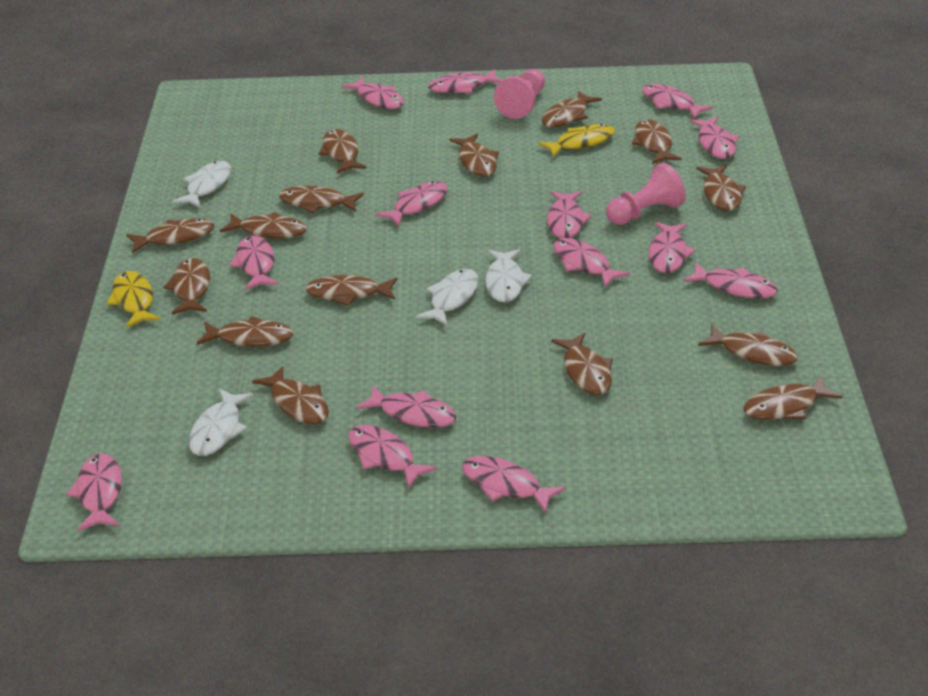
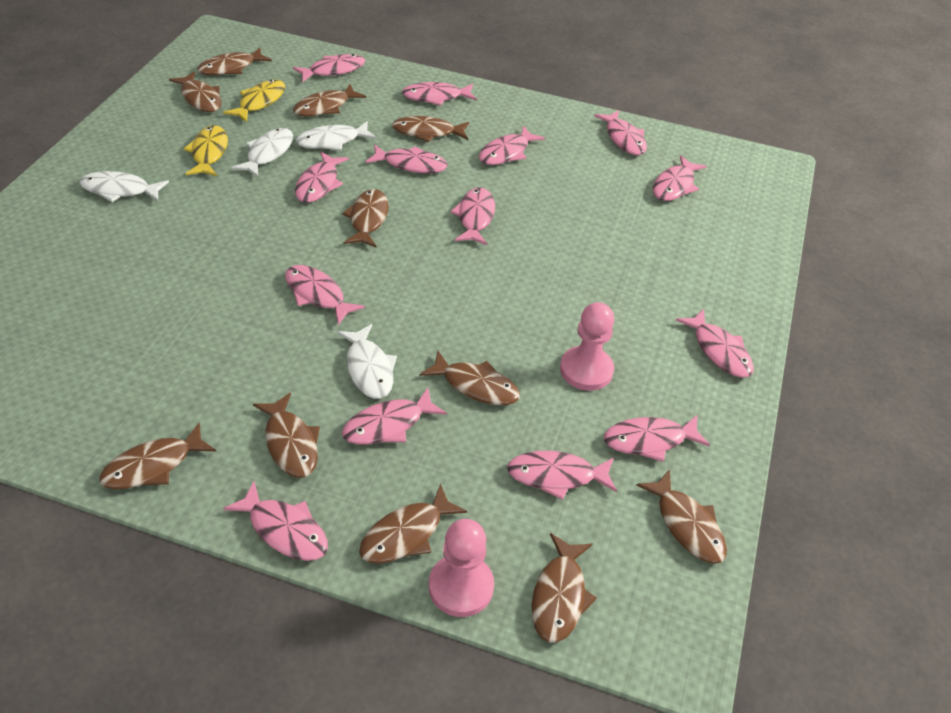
brown fish: [126,219,214,253] [163,258,210,315] [197,316,293,347] [220,212,307,239] [252,366,329,424] [279,186,364,213] [305,275,397,306] [318,129,366,173] [449,134,499,176] [542,91,602,128] [551,333,613,395] [632,119,682,164] [696,165,746,211] [698,325,798,366] [743,375,842,420] = 15 -> [99,423,216,489] [169,71,222,112] [197,47,272,75] [253,393,320,478] [293,84,366,116] [342,189,389,248] [359,483,467,564] [392,116,469,142] [420,351,520,405] [532,533,597,643] [636,470,727,564] = 11

